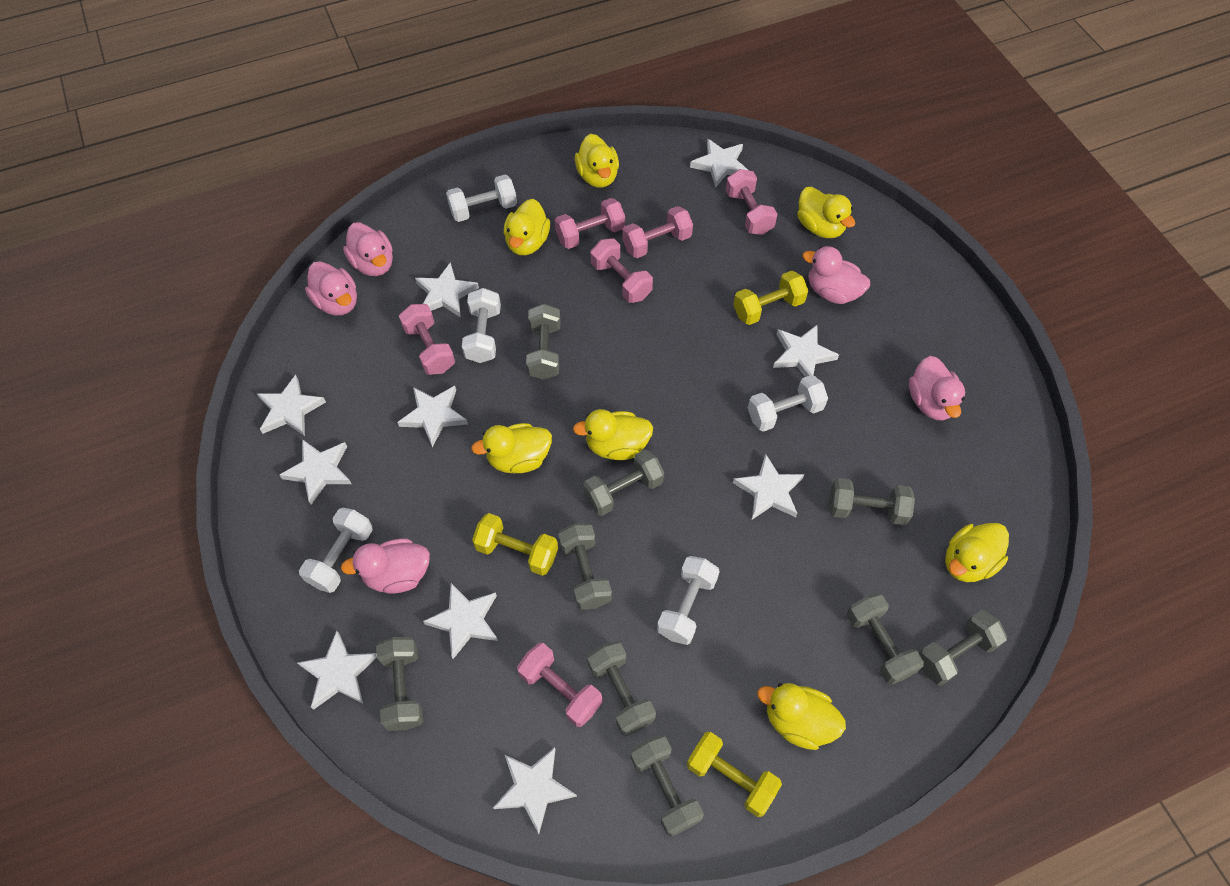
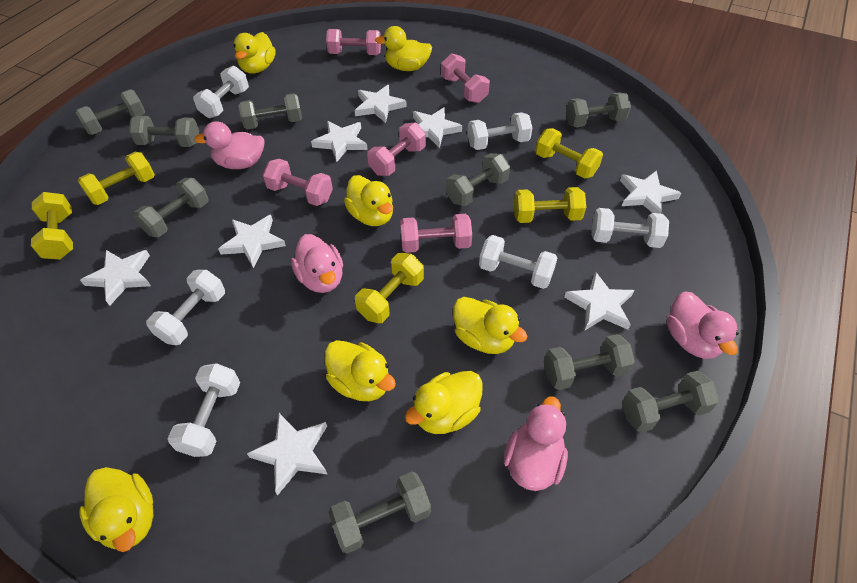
pink duck: [305,261,357,316] [341,538,430,594] [343,222,393,276] [802,246,870,304] [909,356,965,420] = 5 -> [194,121,264,169] [291,234,343,293] [504,397,568,491] [667,291,739,359] = 4
pink dumbbell: [399,304,455,375] [517,643,602,727] [555,198,625,249] [591,238,653,303] [622,206,693,258] [726,169,777,235] = 6 -> [263,159,333,206] [326,29,381,55] [367,123,426,176] [400,214,472,253] [441,53,490,103] = 5
white dumbbell: [299,508,373,593] [446,175,517,222] [462,288,501,363] [657,556,720,645] [748,375,828,432] = 5 -> [146,270,225,345] [167,363,240,457] [193,66,249,118] [467,112,532,150] [479,235,557,289] [591,208,669,248] = 6
white star: [257,375,326,436] [280,439,352,505] [297,631,377,710] [397,386,468,447] [415,262,479,318] [423,583,498,659] [493,747,577,834] [690,138,748,188] [733,454,805,520] [773,325,839,377] = 10 -> [80,250,151,306] [218,215,286,268] [247,413,327,495] [311,121,368,162] [355,85,407,123] [413,107,462,148] [564,271,634,330] [620,170,681,214] = 8
yellow dumbbell: [472,513,558,576] [687,732,782,817] [733,271,808,325] = 3 -> [31,192,73,259] [78,152,155,205] [355,253,424,323] [514,187,586,223] [535,128,603,179] = 5

